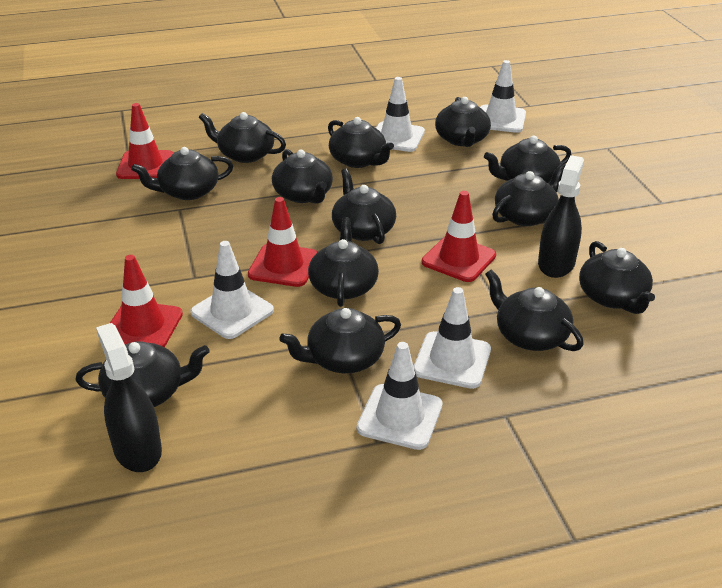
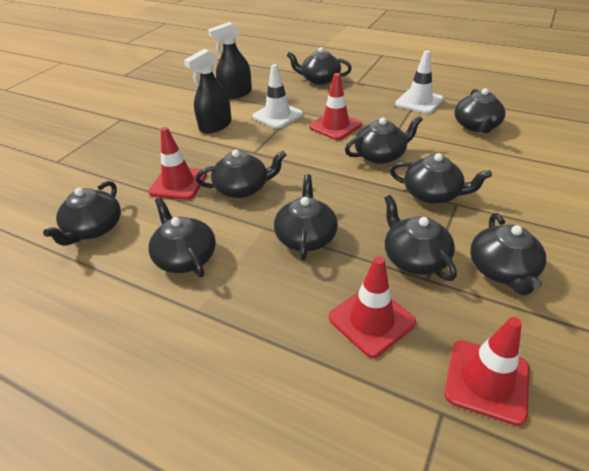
black teapot: [75,341,210,407] [131,147,233,200] [199,112,286,163] [272,149,333,204] [279,308,401,373] [308,217,379,307] [328,117,394,168] [332,168,396,244] [435,97,491,147] [484,136,572,183] [485,269,584,351] [492,163,566,226] [579,241,655,314] = 13 -> [43,181,121,246] [148,197,216,277] [196,150,286,198] [274,174,338,260] [287,47,352,85] [345,116,423,164] [384,195,457,281] [390,153,492,204] [454,88,506,133] [470,213,547,295] = 10
white traffic cone: [190,241,274,339] [357,342,443,450] [376,77,425,152] [413,287,491,389] [480,60,526,133] = 5 -> [252,64,303,129] [395,50,443,114] = 2

